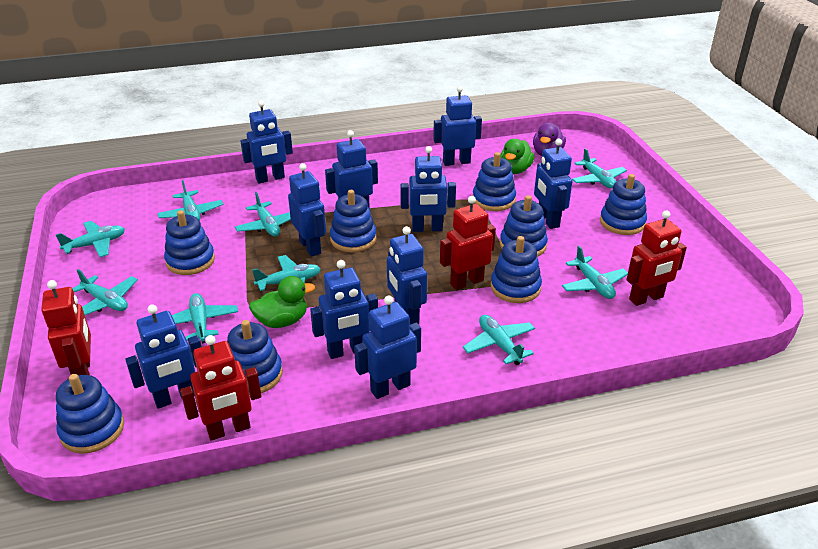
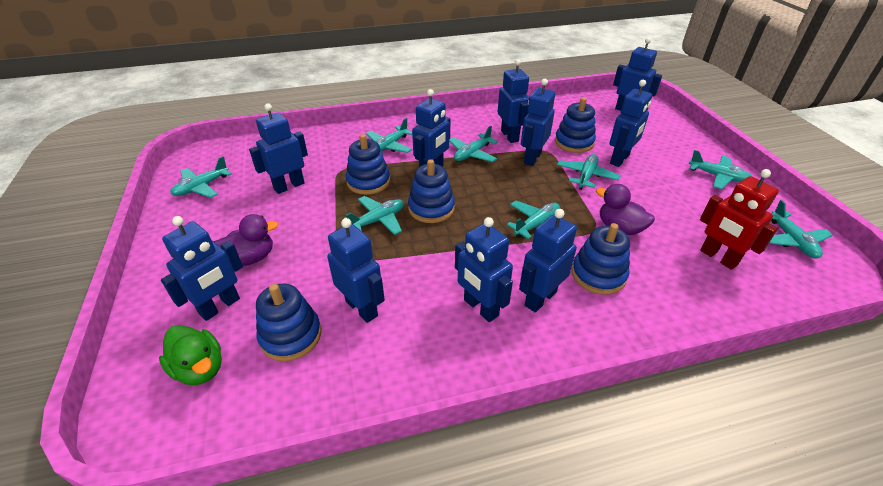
blue stacking toy: [56,374,124,454] [164,210,215,275] [227,320,283,393] [330,190,377,252] [473,152,516,211] [491,236,542,303] [500,195,548,257] [600,174,647,235] = 8 -> [256,284,321,361] [346,134,390,195] [408,159,455,223] [555,97,596,153] [571,223,630,295] = 5
green duck: [249,276,315,328] [500,139,534,174] = 2 -> [159,325,222,385] = 1
purple duck: [533,123,566,156] = 1 -> [213,214,279,266] [596,184,655,235] = 2
red robot: [41,280,91,375] [180,335,262,441] [440,196,496,290] [626,210,687,306] = 4 -> [700,169,779,270] = 1
turquoise plane: [56,221,125,257] [72,269,138,315] [157,180,223,221] [172,293,238,343] [235,192,291,237] [252,255,320,291] [463,315,535,365] [562,246,628,299] [572,148,627,189] = 9 -> [170,156,232,198] [345,196,404,235] [366,118,412,153] [449,126,498,162] [507,201,560,239] [557,154,620,190] [689,150,751,189] [769,200,833,258] = 8

